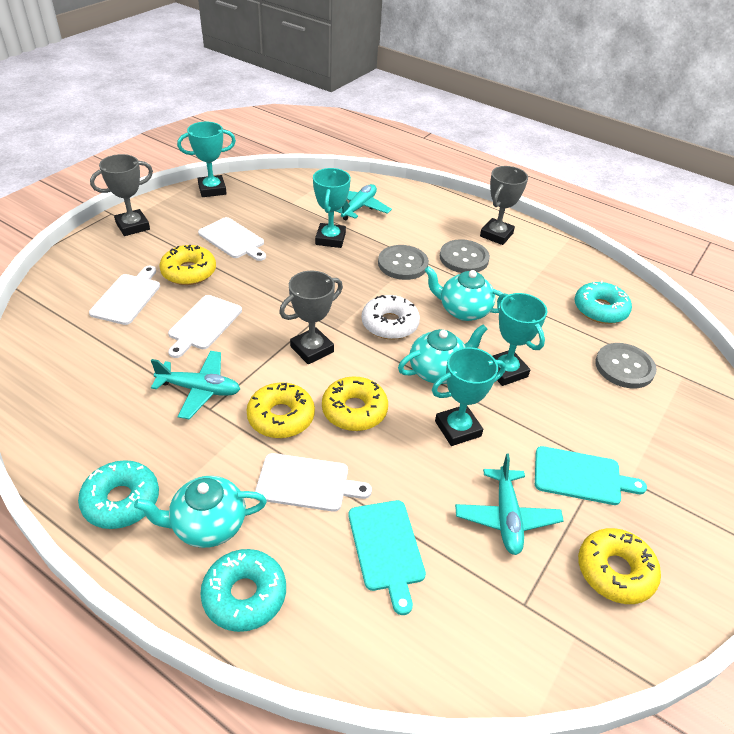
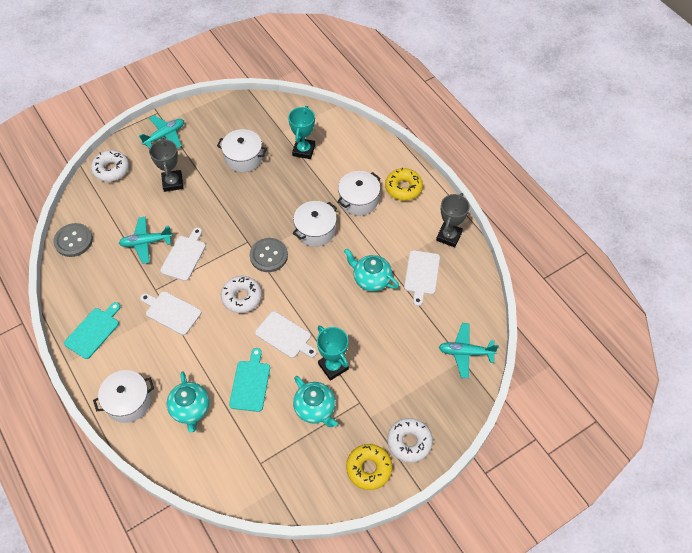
grey button: [378,245,429,280] [440,239,490,273] [595,343,657,388] = 3 -> [53,223,93,257] [250,238,288,272] = 2
grey trophy: [90,154,153,236] [279,271,343,364] [480,166,528,245] = 3 -> [149,138,183,192] [436,193,470,247] = 2
turquoise donut: [78,460,159,529] [200,549,286,632] [574,280,632,324] = 3 -> none = 0
turquoise trophy: [177,122,236,197] [313,168,351,248] [432,347,506,446] [493,293,547,386] = 4 -> [288,106,315,159] [317,326,349,381] = 2
white donut: [362,295,420,339] = 1 -> [91,150,129,182] [221,276,262,313] [387,418,433,463] = 3
white pot: none = 0 -> [93,370,154,423] [217,129,267,172] [293,201,337,247] [337,171,380,216] = 4
yellow donut: [159,245,216,285] [247,382,315,438] [322,377,388,431] [578,528,661,604] = 4 -> [346,444,392,490] [385,168,423,201] = 2

